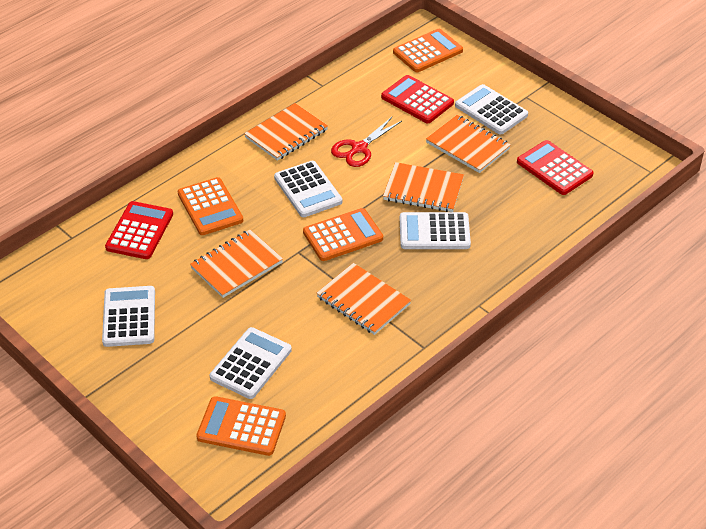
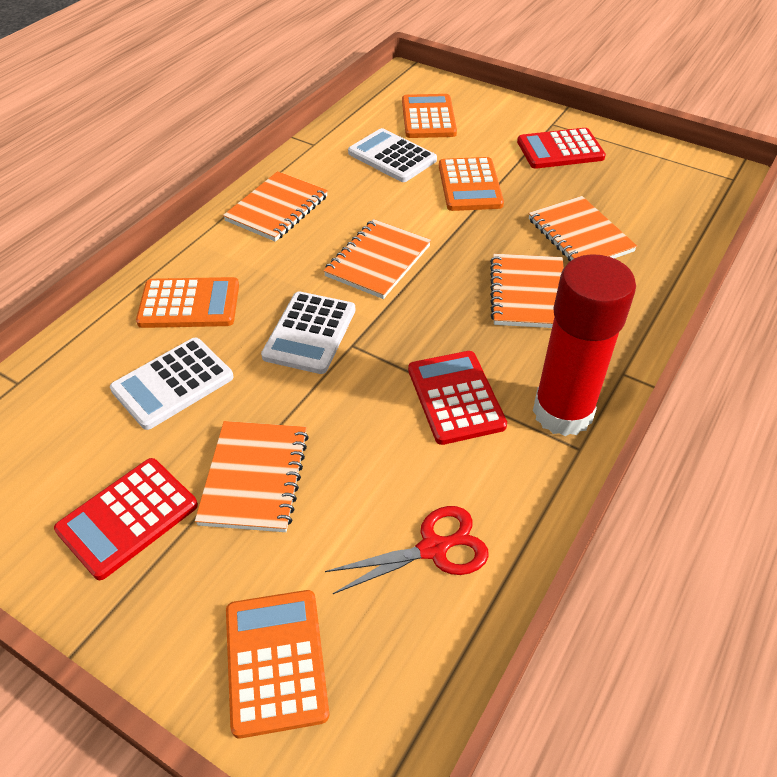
red glue stick: none = 0 -> [533,254,636,436] = 1
white calculator: [102,286,155,347] [210,327,292,399] [274,161,342,217] [400,212,471,249] [455,84,528,134] = 5 -> [110,338,233,430] [261,291,355,374] [348,128,437,182] = 3

